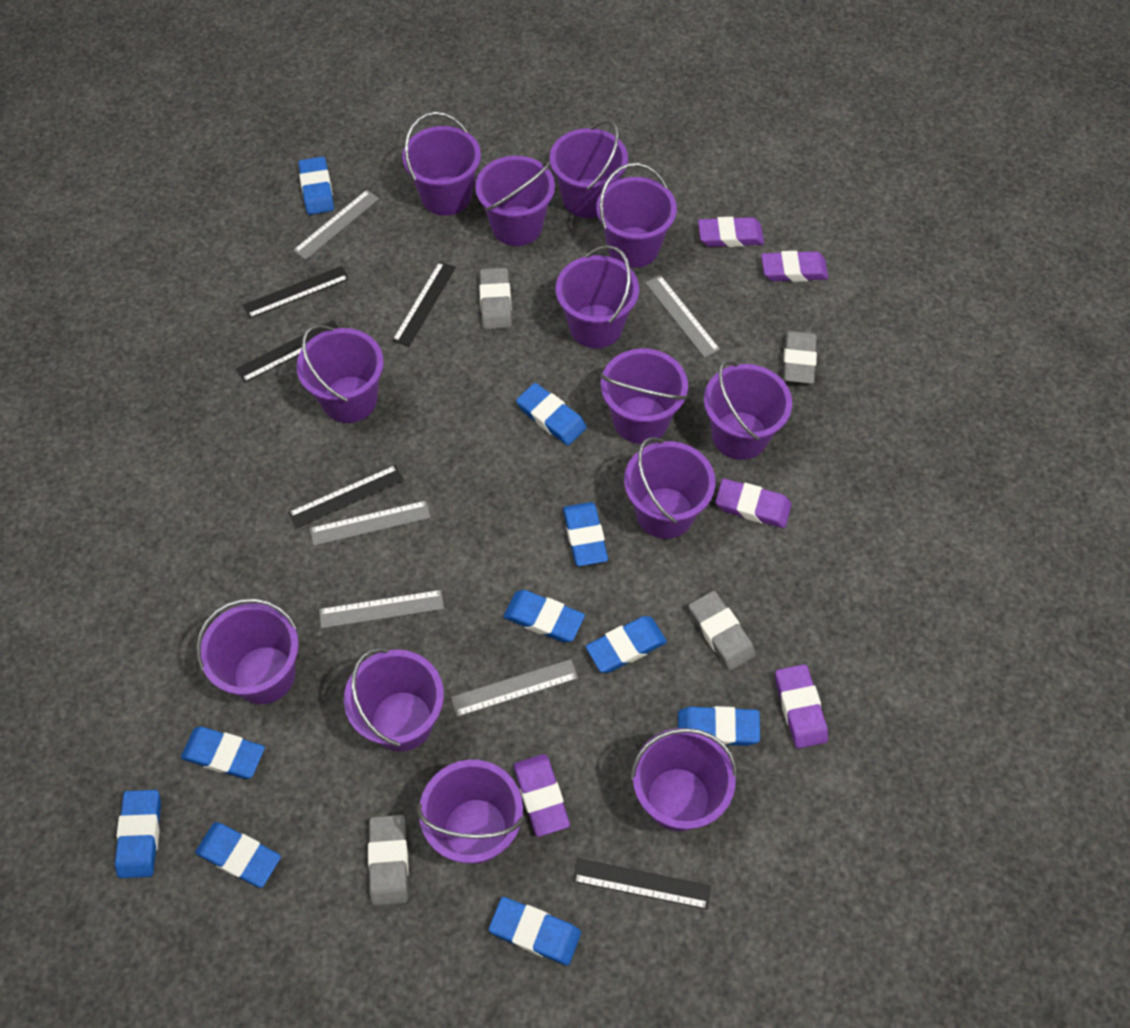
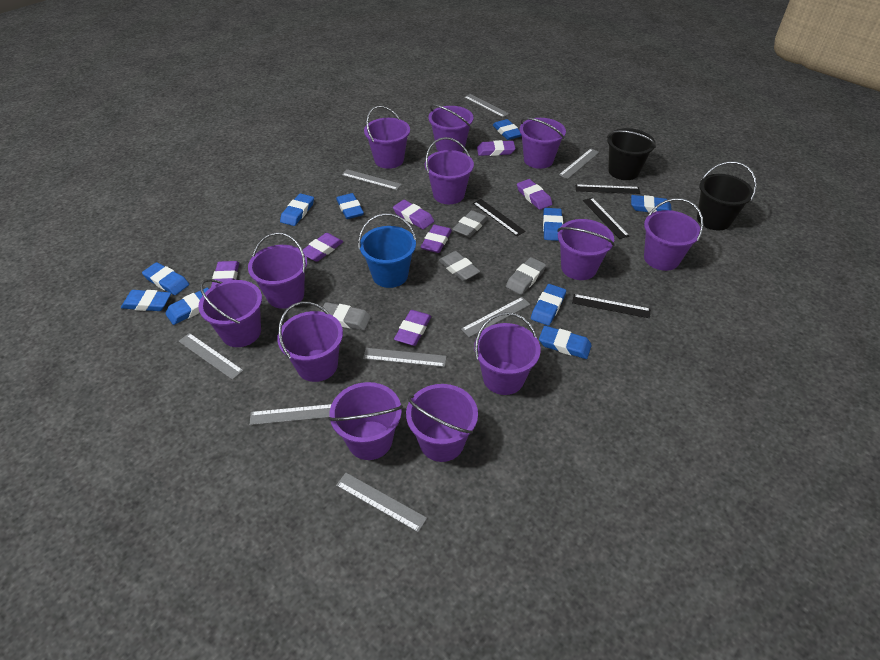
black bucket: none = 0 -> [607,128,656,180] [697,161,756,230] = 2
black ruler: [236,320,339,383] [243,266,349,319] [288,465,404,528] [392,261,456,347] [573,858,711,909] = 5 -> [473,199,526,236] [572,294,651,318] [575,184,641,194] [583,198,629,239] = 4
blue bucket: none = 0 -> [358,213,417,288] = 1
grey ruler: [293,190,379,260] [310,501,431,546] [319,590,444,629] [451,659,578,717] [645,275,720,358] = 5 -> [178,333,244,380] [250,404,331,425] [336,473,427,532] [342,169,402,190] [363,348,447,367] [461,297,530,337] [464,94,509,117] [559,149,599,179] = 8
purple bucket: [196,598,299,704] [296,325,384,423] [344,648,444,752] [402,112,481,216] [417,760,525,864] [475,156,555,246] [550,120,628,218] [556,245,639,348] [596,163,677,268] [600,348,688,444] [624,437,716,539] [631,728,737,831] [704,360,792,460] = 13 -> [198,279,262,347] [248,232,307,309] [277,302,343,382] [328,382,403,460] [364,106,410,169] [406,384,478,462] [425,137,474,204] [429,104,473,152] [474,312,541,395] [520,117,566,169] [557,219,615,280] [644,198,703,271] = 12
purple eraser: [514,754,570,837] [698,217,764,247] [715,479,792,528] [761,251,828,282] [775,664,828,749] = 5 -> [211,261,239,287] [303,233,343,262] [393,200,434,229] [394,310,431,346] [420,225,452,253] [477,140,516,156] [517,179,552,210] = 7

